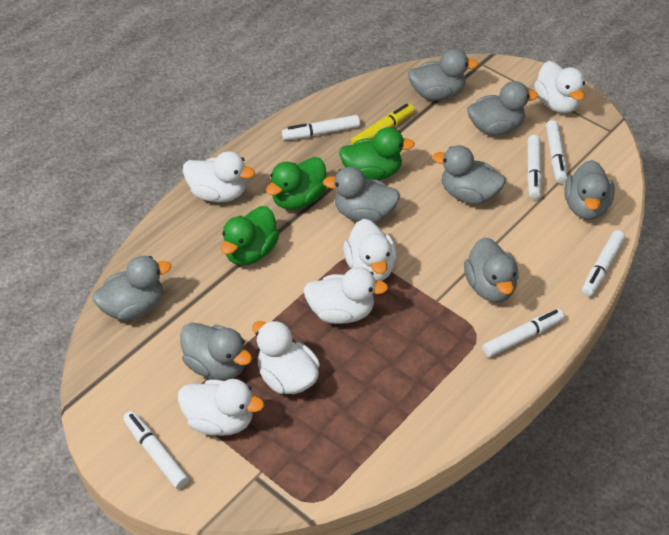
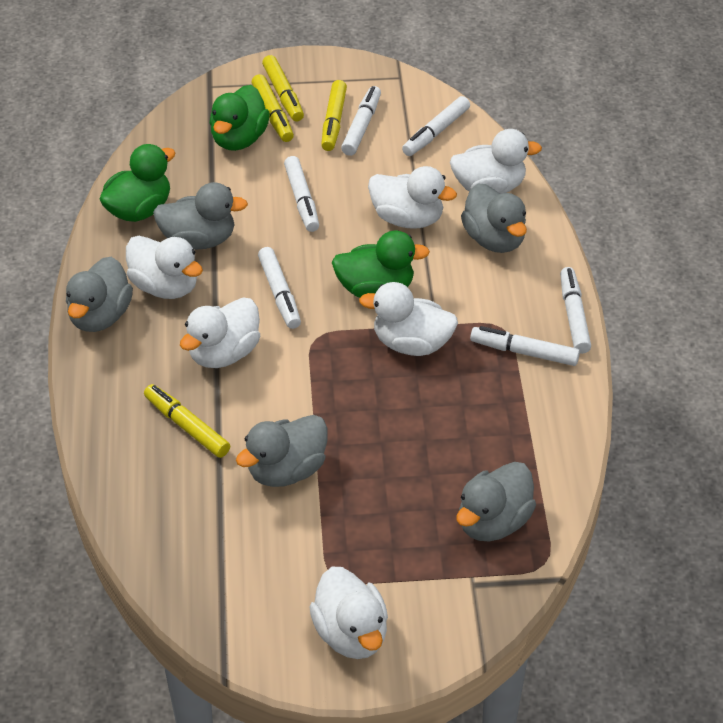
grey duck: [92,256,171,321] [180,322,252,380] [323,167,400,223] [408,48,478,100] [433,145,506,204] [464,237,519,302] [467,81,538,136] [564,160,615,220] = 8 -> [66,257,133,332] [153,182,248,250] [236,415,328,487] [457,462,536,541] [461,183,527,253] = 5
yellow marker: [351,103,414,145] = 1 -> [144,384,230,458] [251,74,294,142] [262,55,304,121] [321,80,347,151] = 4

